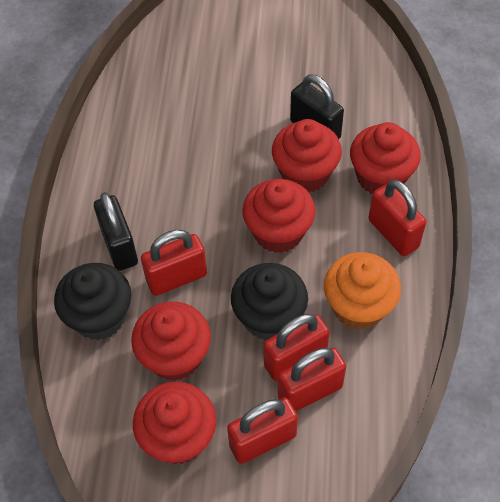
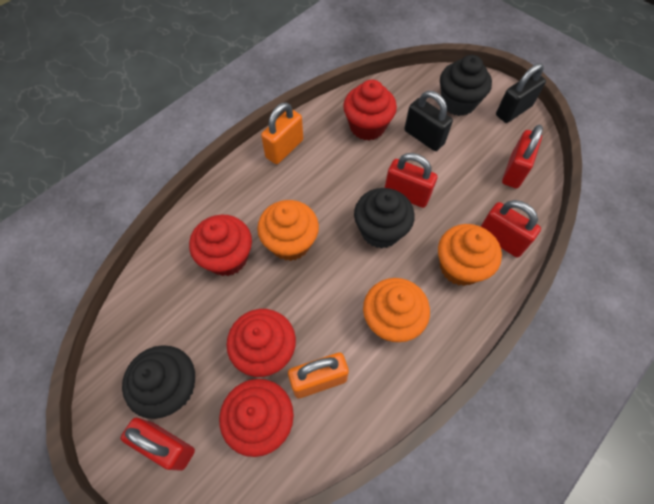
black cupcake: [54,263,132,340] [231,263,308,340] = 2 -> [122,345,195,419] [354,188,415,248] [440,55,492,116] = 3
orange cupcake: [324,252,401,330] = 1 -> [257,200,319,261] [363,278,430,342] [438,224,502,286] = 3
orange padlock: none = 0 -> [261,102,303,164] [288,353,349,398] = 2
red cupcake: [131,302,211,381] [133,382,216,464] [242,179,316,253] [272,119,342,192] [350,122,421,194] = 5 -> [189,214,252,276] [219,379,294,457] [226,309,296,377] [343,79,397,140] = 4
red padlock: [141,230,207,296] [227,397,298,464] [263,313,330,382] [278,347,346,411] [368,179,426,256] = 5 -> [121,417,195,471] [385,153,437,208] [480,200,541,257] [502,125,543,189] = 4

